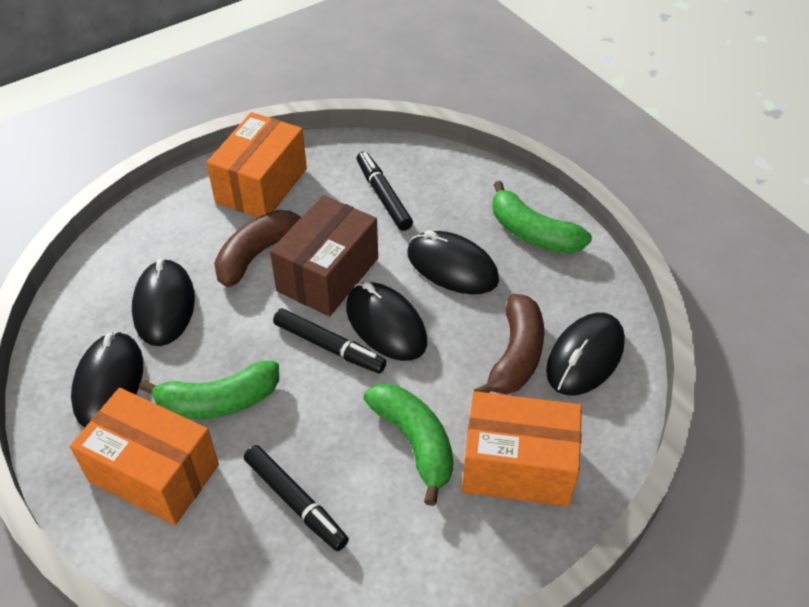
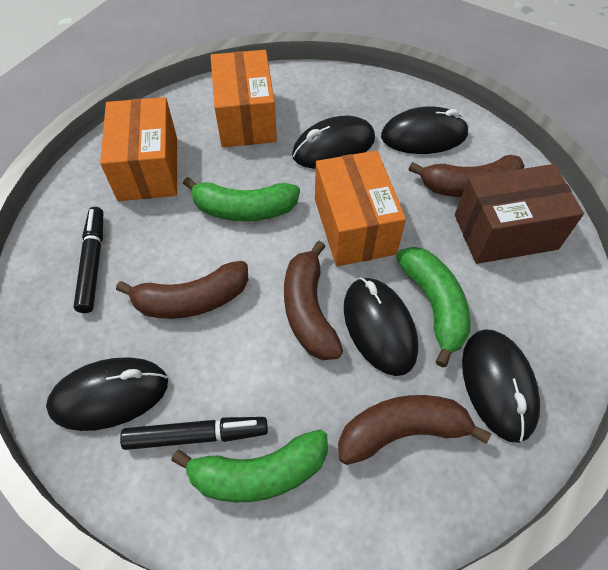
black marker: [244,445,349,551] [273,308,386,373] [357,151,413,231] = 3 -> [74,207,103,313] [120,417,268,450] = 2
brown banana: [214,210,301,287] [474,294,544,394] = 2 -> [116,261,248,319] [284,241,343,360] [338,395,491,465] [409,155,525,197] = 4

